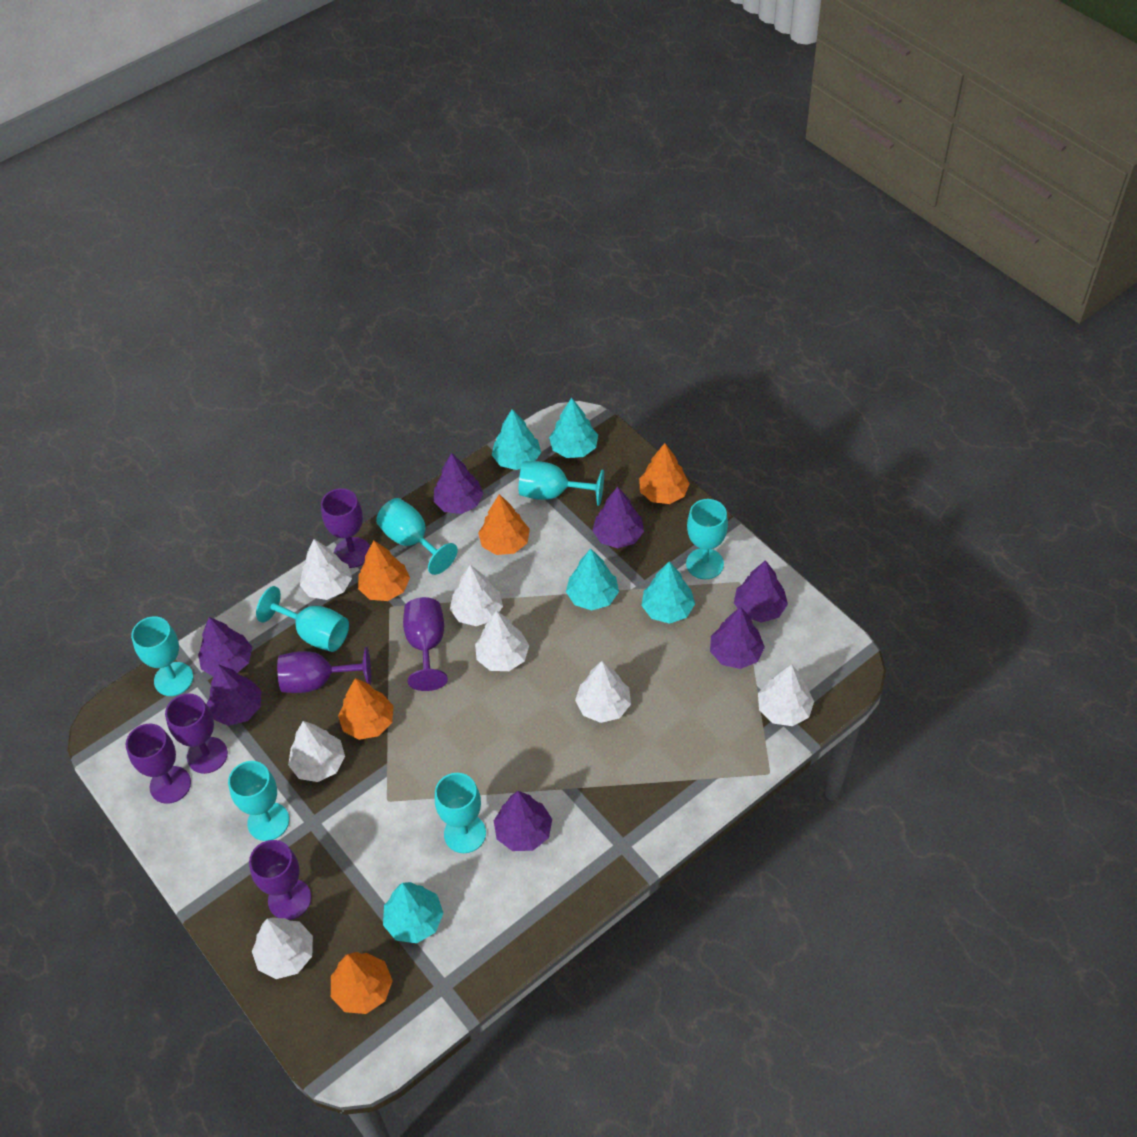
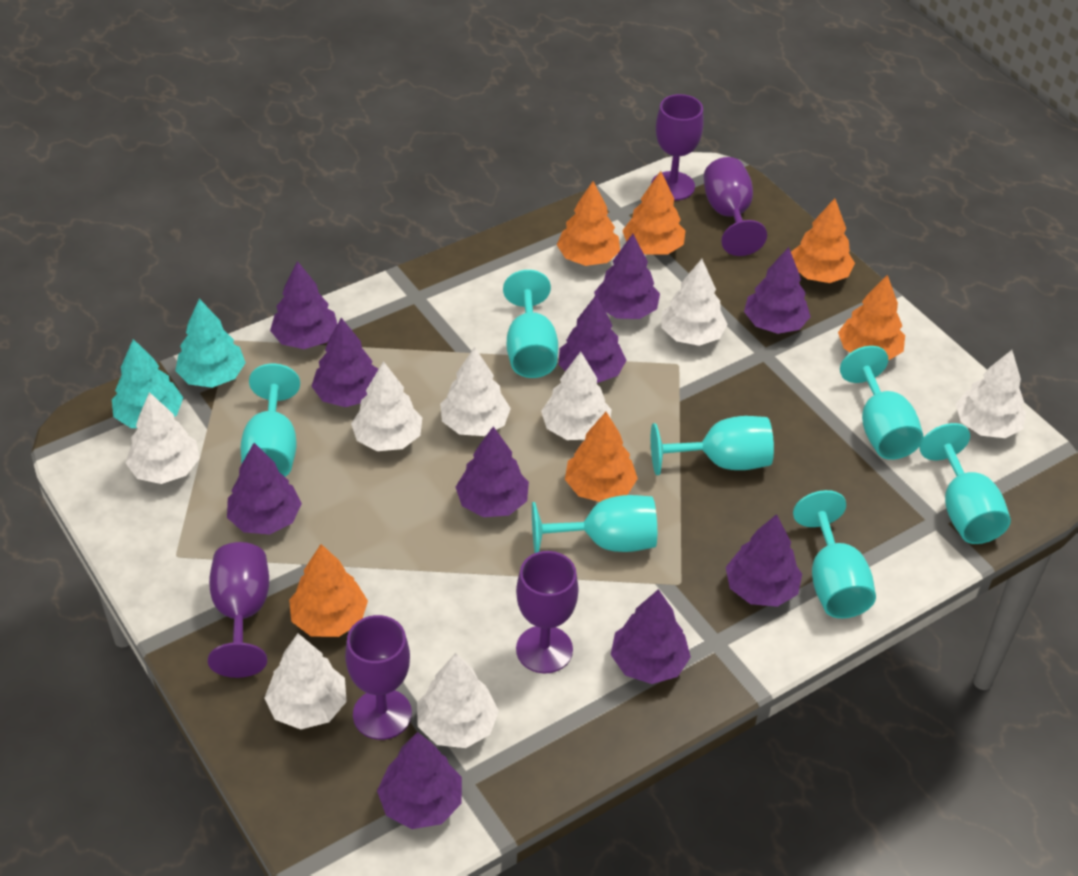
orange tree: [331,952,393,1014] [338,678,394,740] [358,541,410,601] [478,494,530,555] [639,443,690,504] = 5 -> [289,544,368,637] [557,181,620,266] [565,412,638,502] [622,171,686,255] [791,198,855,283] [838,275,905,361] = 6
purple goblet: [126,724,191,804] [165,693,228,774] [249,840,311,920] [277,647,371,693] [321,488,370,568] [403,597,448,691] = 6 -> [208,542,269,678] [345,615,412,740] [516,551,579,673] [651,94,704,201] [704,157,767,256] = 5
purple tree: [198,617,252,677] [206,664,261,726] [433,453,483,514] [494,791,552,851] [592,487,644,548] [710,607,765,669] [734,560,788,623] = 7 -> [227,443,302,535] [270,261,337,349] [311,318,378,407] [377,732,462,829] [456,426,529,517] [559,295,627,383] [594,234,660,319] [611,589,691,684] [726,514,802,607] [744,247,811,334] = 10
turquoise tree: [383,882,444,943] [492,409,541,470] [549,397,598,458] [566,549,619,610] [641,562,695,624] = 5 -> [112,339,183,428] [175,299,245,388] = 2
white tree: [252,917,313,979] [288,721,345,782] [300,539,352,600] [450,565,503,626] [475,610,529,671] [575,661,631,723] [758,664,814,726] = 7 -> [126,392,200,484] [264,634,347,729] [351,361,422,451] [417,653,499,748] [440,347,511,436] [541,352,612,440] [661,259,728,346] [956,350,1026,438] = 8

